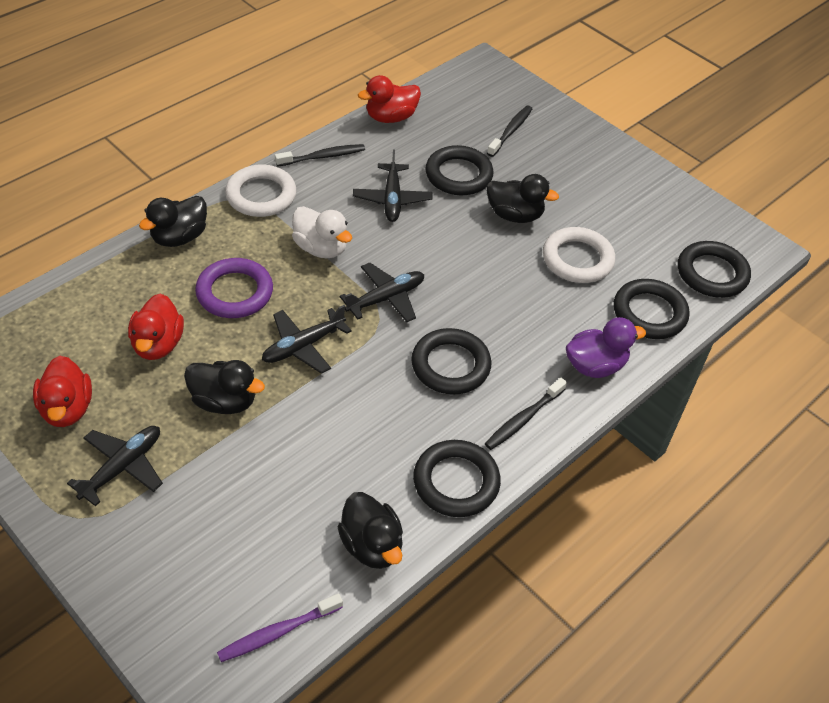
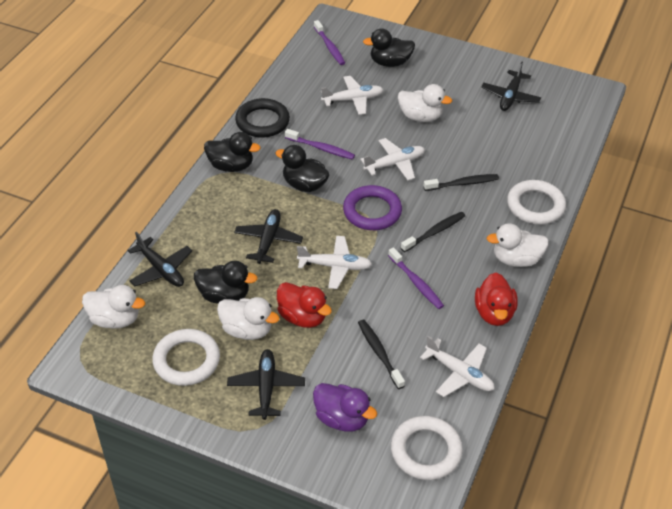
black ring: [411,328,491,395] [413,440,501,517] [425,145,493,195] [614,279,690,339] [678,241,751,298] = 5 -> [235,98,290,138] = 1
purple toothbrush: [217,593,343,662] = 1 -> [285,129,355,160] [314,20,345,65] [388,247,444,309] = 3
red duck: [33,356,92,427] [128,293,184,360] [358,75,421,123] = 3 -> [277,282,332,328] [475,273,518,326] = 2
white duck: [292,206,352,259] = 1 -> [82,285,145,329] [217,297,280,340] [398,84,452,122] [487,223,549,267] = 4
white plane: none = 0 -> [297,236,372,289] [321,76,384,115] [360,138,425,180] [420,336,495,397] = 4
white ring: [225,164,296,217] [543,227,615,283] = 2 -> [152,329,220,386] [391,416,463,480] [507,180,566,224] = 3

